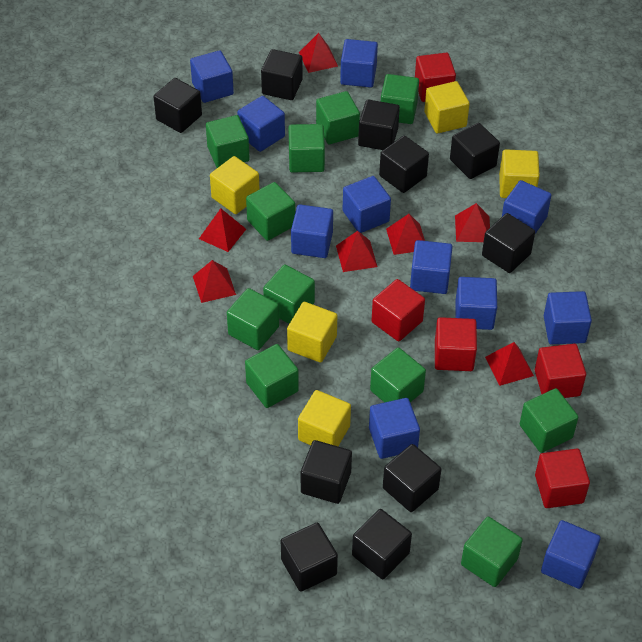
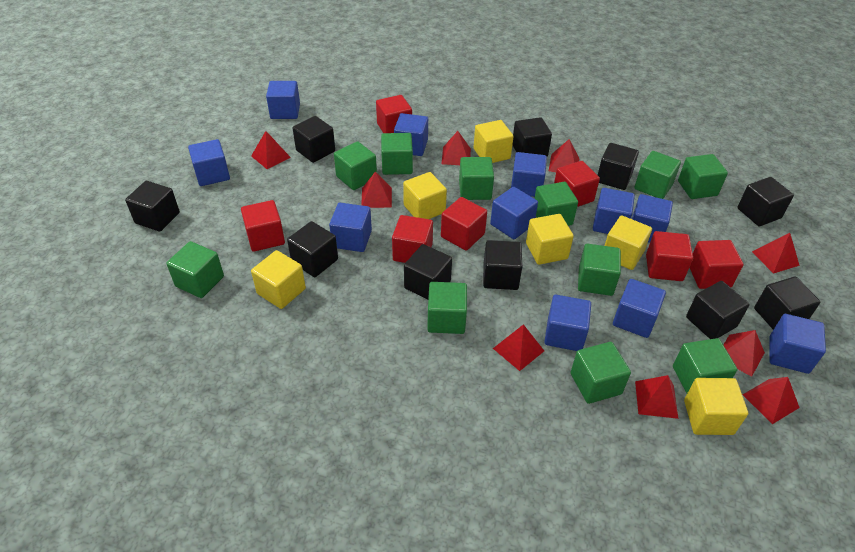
red cube: [371,279,425,341] [415,53,456,102] [435,317,477,371] [535,344,586,398] [535,449,590,508] = 5 -> [241,200,285,252] [376,95,412,133] [392,215,433,263] [441,197,487,251] [554,161,600,207] [646,231,693,281] [689,240,744,289] = 7
red pyramid: [193,260,236,303] [199,208,246,252] [299,33,338,73] [336,231,377,272] [386,214,425,255] [455,203,490,242] [485,342,534,386] = 7 -> [251,131,291,169] [361,172,392,208] [442,131,471,165] [493,324,544,371] [549,139,579,172] [635,375,679,419] [723,330,765,377] [742,377,800,424] [752,233,800,274] = 9
yellow cube: [210,156,259,214] [287,302,337,363] [298,390,351,446] [424,81,470,134] [499,149,539,198] = 5 -> [251,250,306,309] [403,172,447,219] [473,120,514,163] [526,214,574,265] [605,215,652,270] [684,378,748,435] = 6

